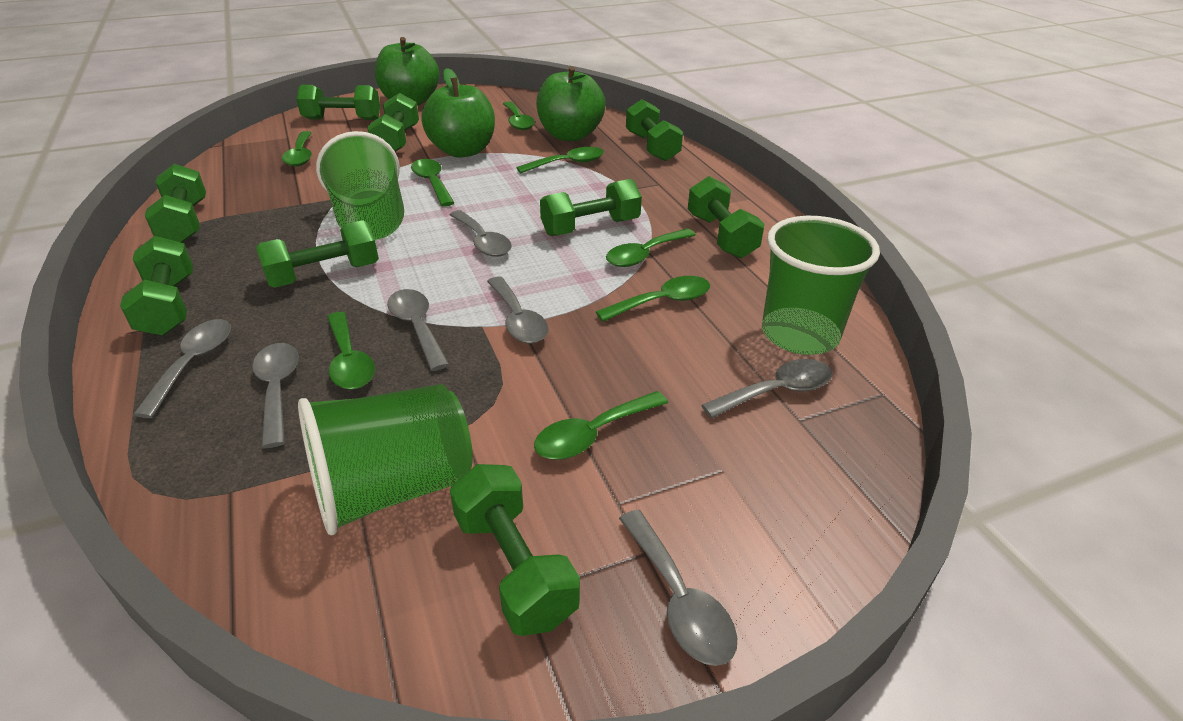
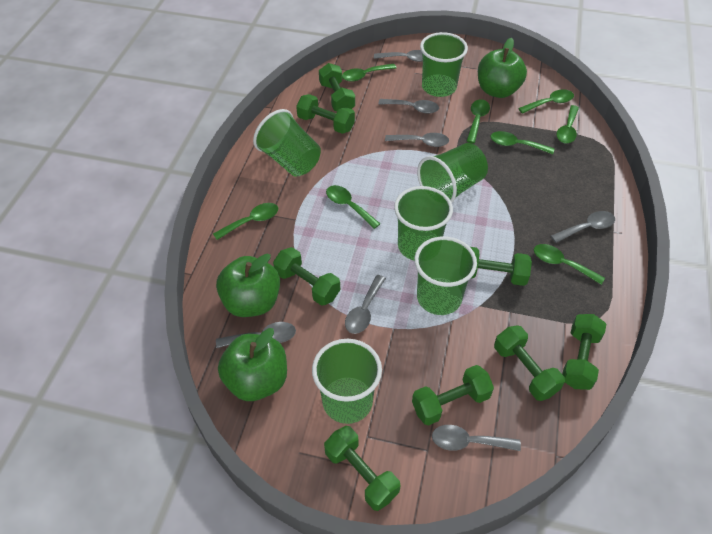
green cup: [298,384,473,535] [316,131,404,240] [762,216,880,355] = 3 -> [253,109,321,177] [312,339,382,424] [394,186,453,261] [414,236,477,315] [417,143,488,203] [420,32,468,97] = 6
green dumbbell: [120,236,193,336] [145,164,206,243] [256,220,379,288] [296,85,380,120] [367,93,419,152] [450,464,580,636] [540,179,642,236] [626,99,683,162] [688,176,765,258] = 9 -> [273,247,340,306] [296,94,355,134] [319,63,355,111] [324,426,400,511] [412,365,494,426] [470,247,532,286] [494,325,565,401] [562,314,606,390] = 8

